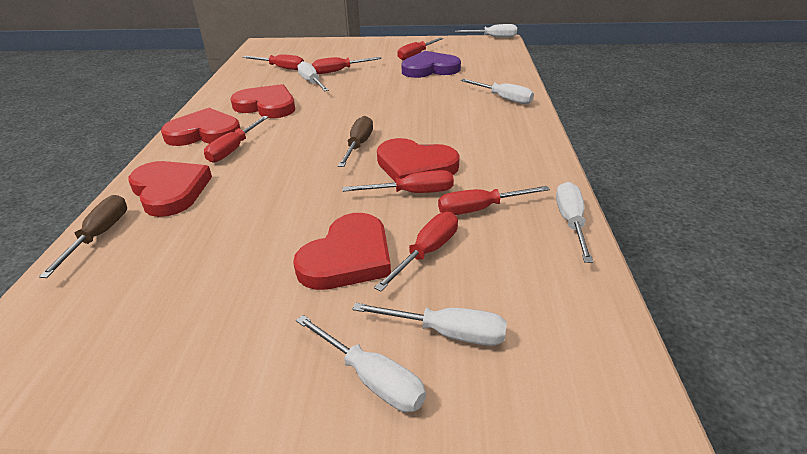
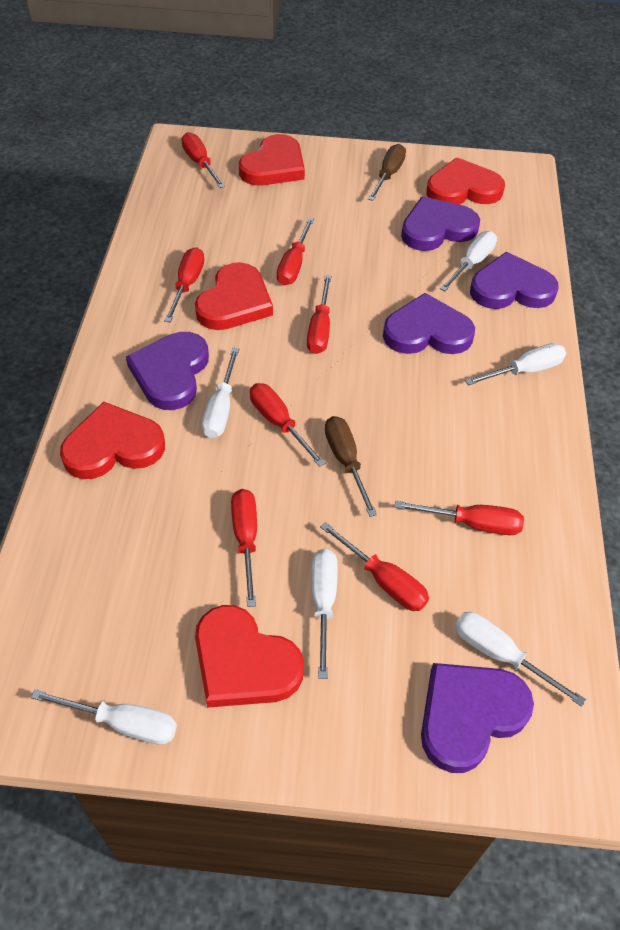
purple heart: [402,51,461,78] = 1 -> [126,332,209,410] [383,293,475,354] [401,196,480,251] [421,663,534,773] [470,252,559,309] = 5
red screwdriver: [204,116,268,163] [243,54,304,70] [312,57,382,74] [343,170,454,193] [374,212,458,292] [397,37,443,60] [438,186,550,215] = 7 -> [164,247,204,322] [181,132,225,188] [231,489,257,607] [250,383,325,467] [277,217,314,285] [307,275,331,354] [320,522,429,611] [395,501,524,535] = 8

